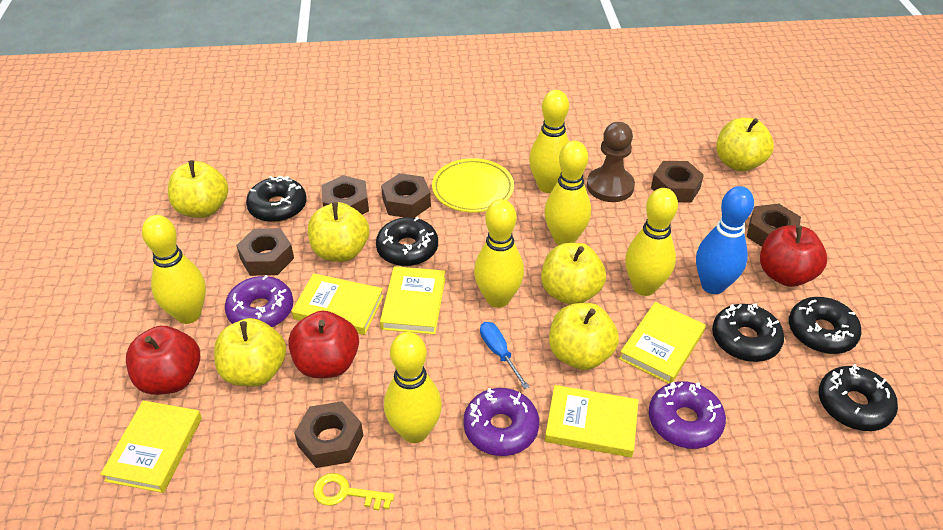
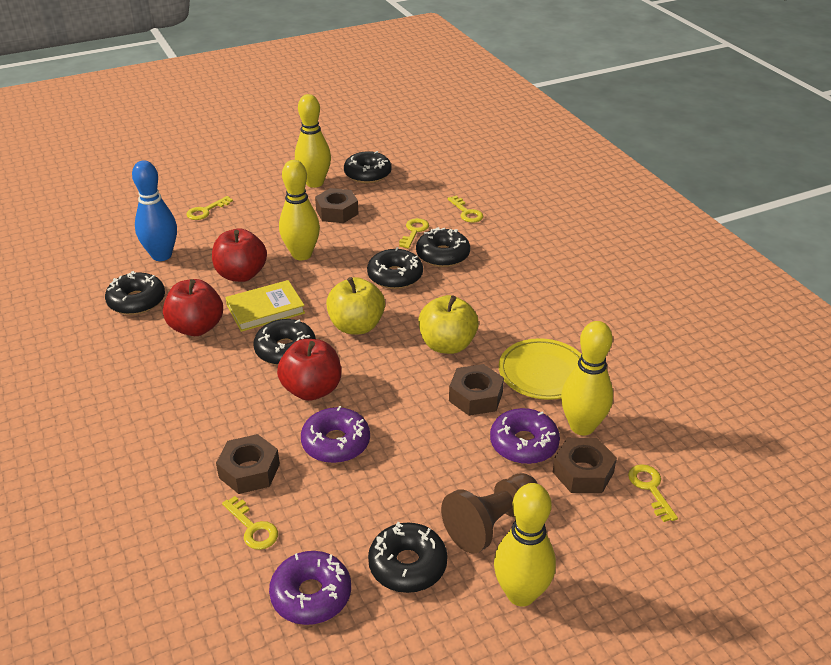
black donut: [246,176,307,222] [376,217,438,266] [712,303,784,362] [789,297,862,354] [819,364,898,431] = 5 -> [105,271,165,315] [254,319,316,365] [344,151,392,183] [367,247,423,289] [368,522,447,593] [416,227,470,267] = 6
blue screwdriver: [480,322,529,389] = 1 -> none = 0
brown nut: [236,228,294,276] [294,401,363,468] [321,175,369,215] [381,173,431,218] [651,161,704,203] [747,203,801,247] = 6 -> [216,434,280,494] [315,188,359,223] [449,364,504,416] [553,438,617,493] = 4
yellow apple: [168,160,228,218] [214,318,286,387] [308,202,369,262] [541,243,606,305] [549,303,619,370] [716,118,774,172] = 6 -> [326,277,385,334] [418,295,479,354] = 2
yellow book: [100,400,202,493] [292,273,384,335] [380,266,446,335] [545,385,639,457] [619,302,706,384] = 5 -> [226,280,305,332] = 1
yellow bowling pin: [142,215,206,324] [384,332,442,443] [474,199,524,308] [529,90,569,193] [544,141,591,245] [625,188,678,296] = 6 -> [279,160,320,260] [295,94,331,188] [494,483,556,607] [561,321,613,435] = 4
yellow key: [313,473,394,511] = 1 -> [186,196,233,220] [222,496,278,550] [399,218,429,249] [447,196,484,223] [628,464,678,522] = 5

